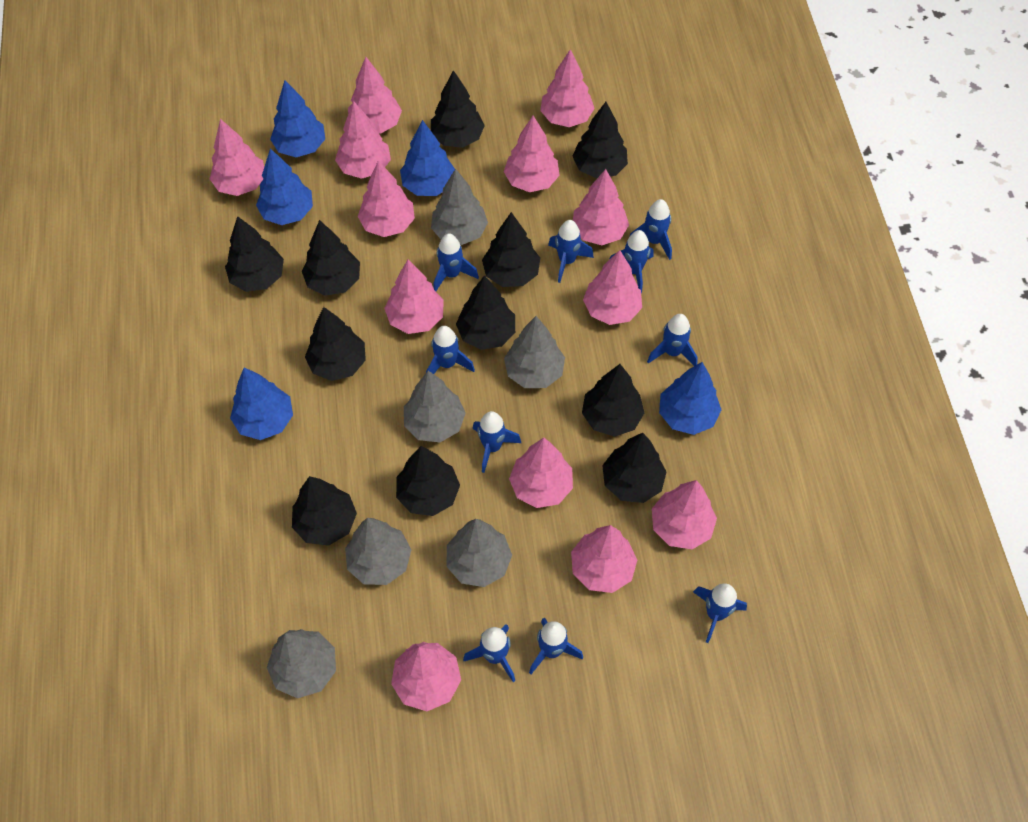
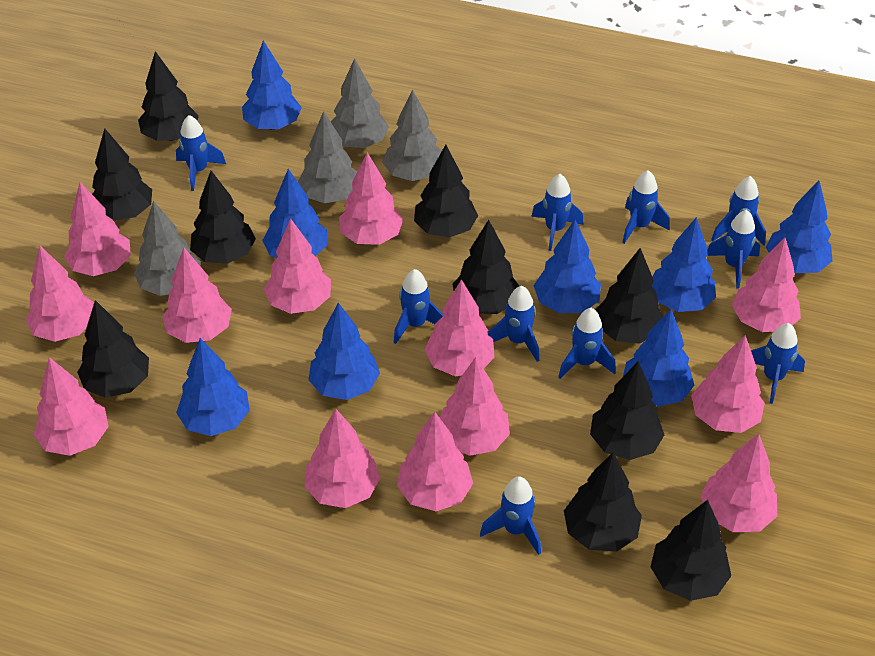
black tree: [225,216,284,292] [292,476,357,546] [302,220,360,296] [305,307,366,381] [396,446,460,516] [431,70,485,148] [456,275,515,350] [482,212,540,287] [572,102,628,178] [582,364,644,437] [602,433,667,503] = 11 -> [77,300,149,398] [92,128,152,221] [138,51,199,141] [190,171,256,264] [414,145,478,237] [452,220,519,314] [564,452,642,552] [590,361,664,460] [595,248,664,344] [650,500,731,601] = 10
blue tree: [230,367,293,440] [256,148,313,225] [270,80,325,157] [400,120,455,196] [659,362,722,435] = 5 -> [176,338,250,436] [242,40,302,130] [262,169,327,258] [309,303,380,400] [534,220,601,313] [623,309,694,406] [652,217,716,312] [766,180,833,273] = 8
grey tree: [267,629,336,698] [345,518,411,585] [404,371,466,442] [431,168,488,245] [446,519,512,587] [504,316,565,388] = 6 -> [134,201,201,296] [298,111,357,203] [331,58,389,148] [382,89,442,181] = 4

